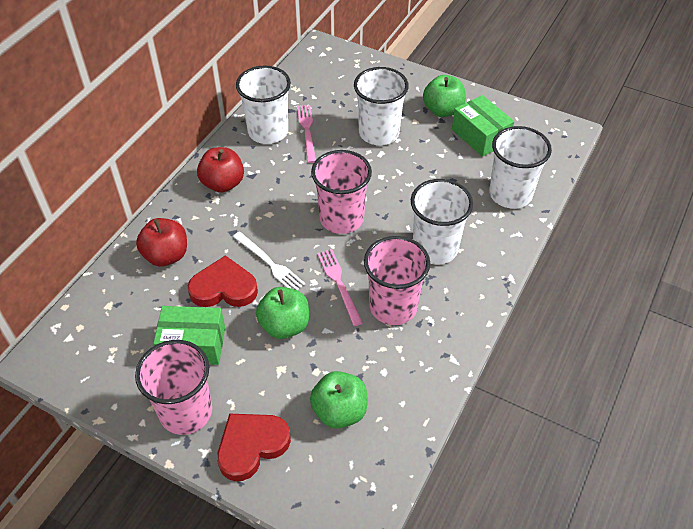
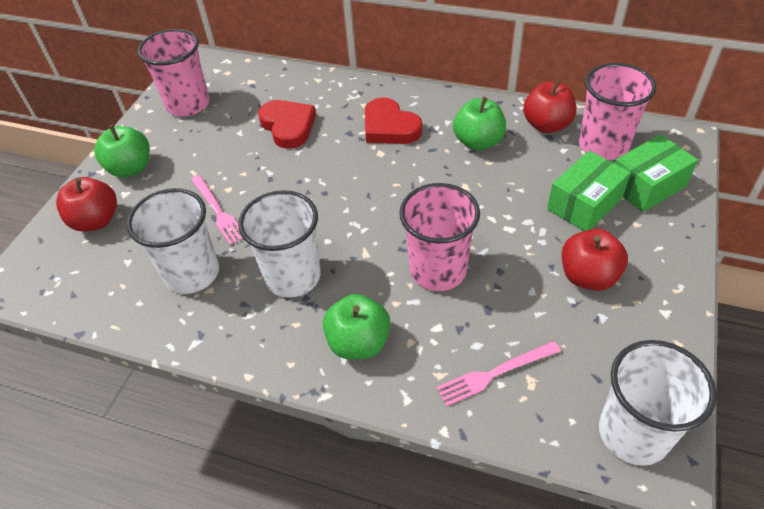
red apple: [136,218,187,267] [197,147,244,192] = 2 -> [56,177,117,232] [523,80,576,133] [562,229,628,291] = 3
white cup: [236,65,291,144] [354,67,409,145] [411,179,473,264] [489,126,552,209] = 4 -> [127,188,219,294] [238,190,321,298] [599,340,717,466] = 3
white fork: [233,232,305,290] = 1 -> none = 0

